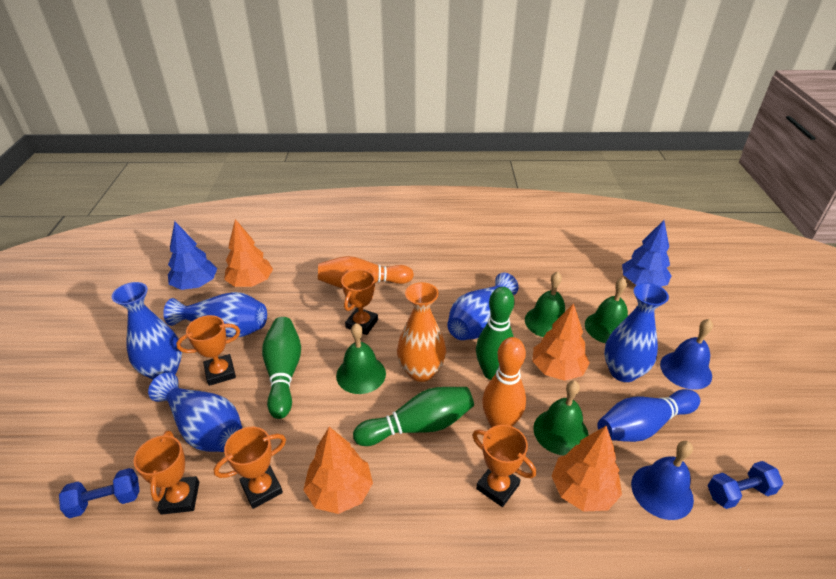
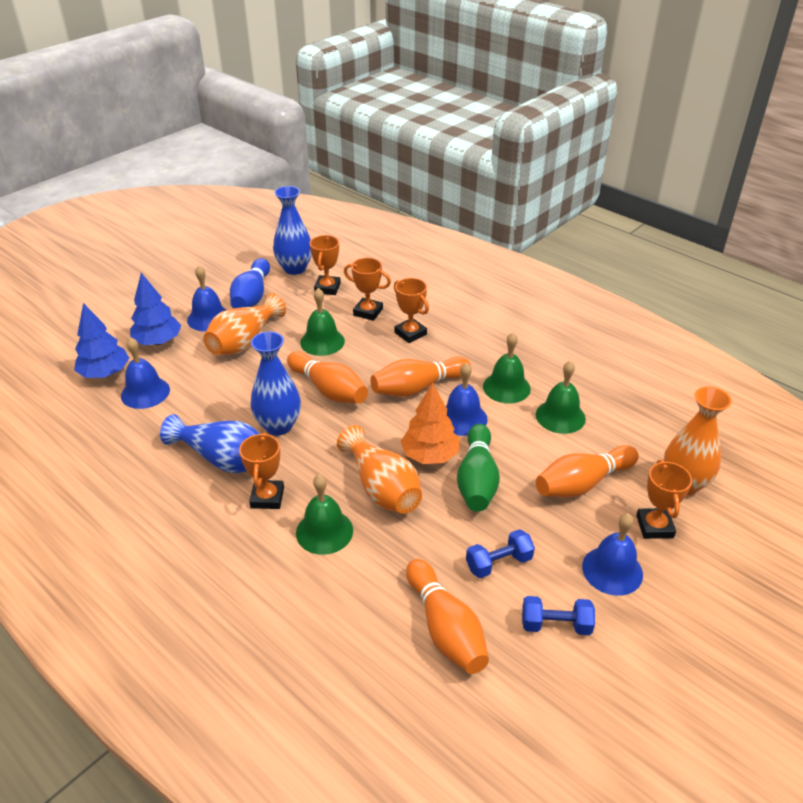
blue bell: [631,441,694,520] [660,319,713,390] = 2 -> [121,337,170,409] [187,266,226,331] [446,362,488,436] [582,513,643,596] = 4
blue vase: [112,282,182,380] [148,372,242,452] [163,292,267,337] [447,273,519,340] [604,283,669,382] = 5 -> [160,414,260,473] [251,331,301,435] [273,186,312,275] = 3
green bowling pin: [262,317,301,419] [353,387,474,446] [476,287,515,380] = 3 -> [457,424,500,512] = 1
orange bowling pin: [318,256,414,288] [482,337,526,428] = 2 -> [287,351,368,404] [370,357,471,397] [406,559,489,674] [536,445,639,498] = 4
orange tree: [224,219,273,287] [303,427,373,514] [532,303,590,381] [552,426,622,512] = 4 -> [401,383,460,464] = 1
orange vase: [397,282,446,382] = 1 -> [203,293,286,355] [337,425,422,514] [664,386,732,495] = 3

